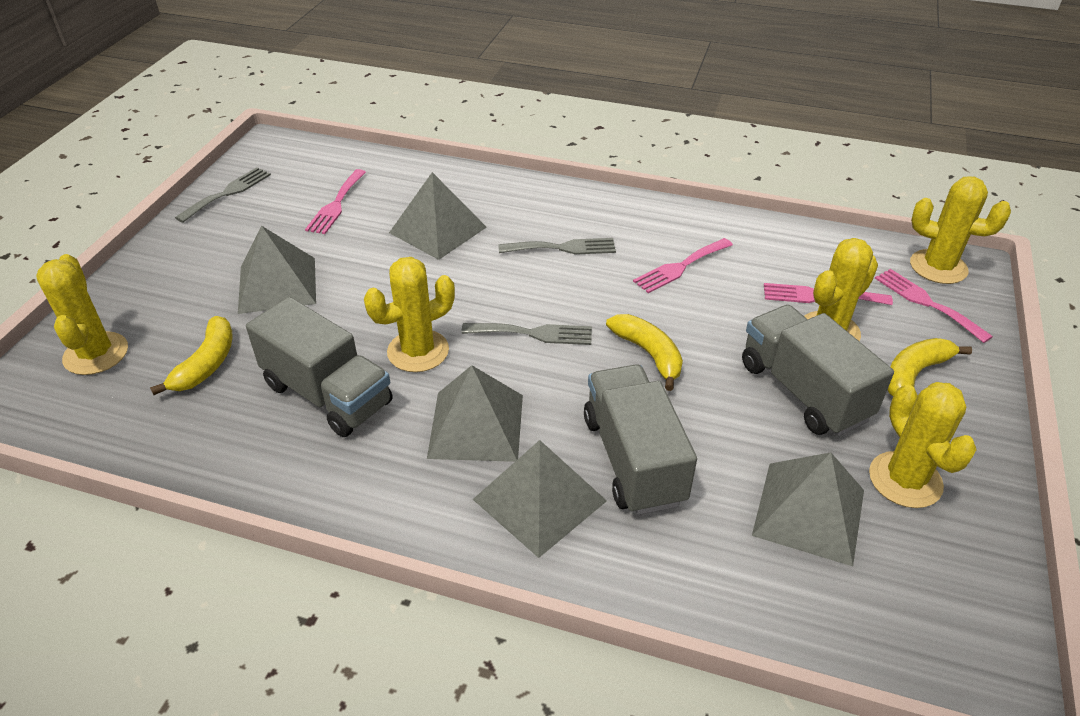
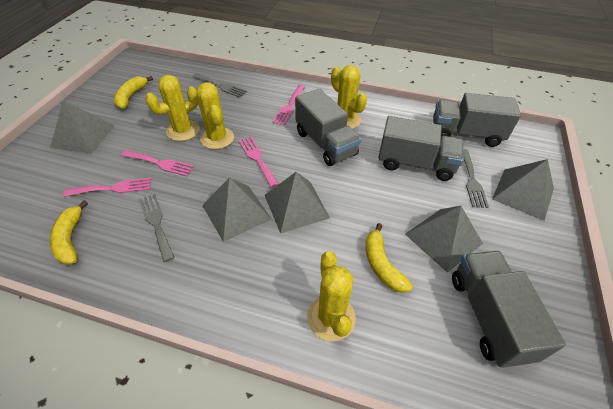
grey truck: [246,297,393,437] [584,364,697,515] [742,305,894,436] = 3 -> [295,88,361,166] [378,116,464,181] [433,93,521,147] [452,251,566,368] = 4
yellow cactus: [36,254,128,375] [364,257,455,372] [804,238,878,341] [869,382,977,508] [910,176,1011,284] = 5 -> [145,75,200,141] [197,82,234,149] [307,251,356,341] [331,65,367,129] = 4

